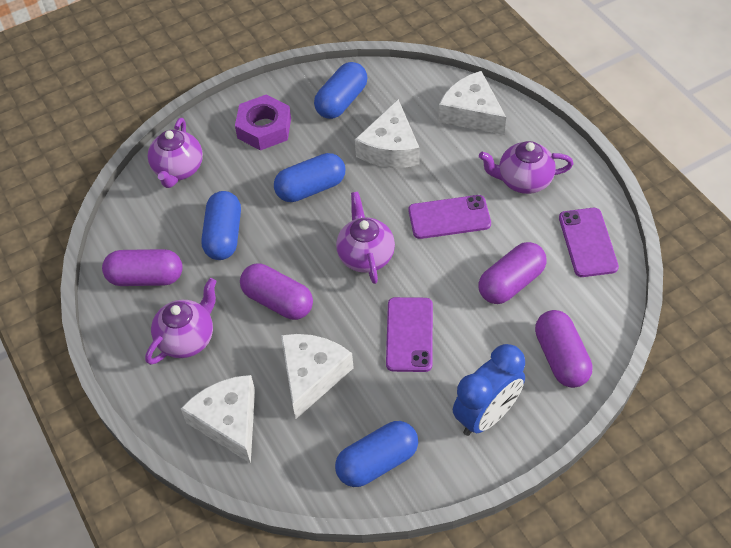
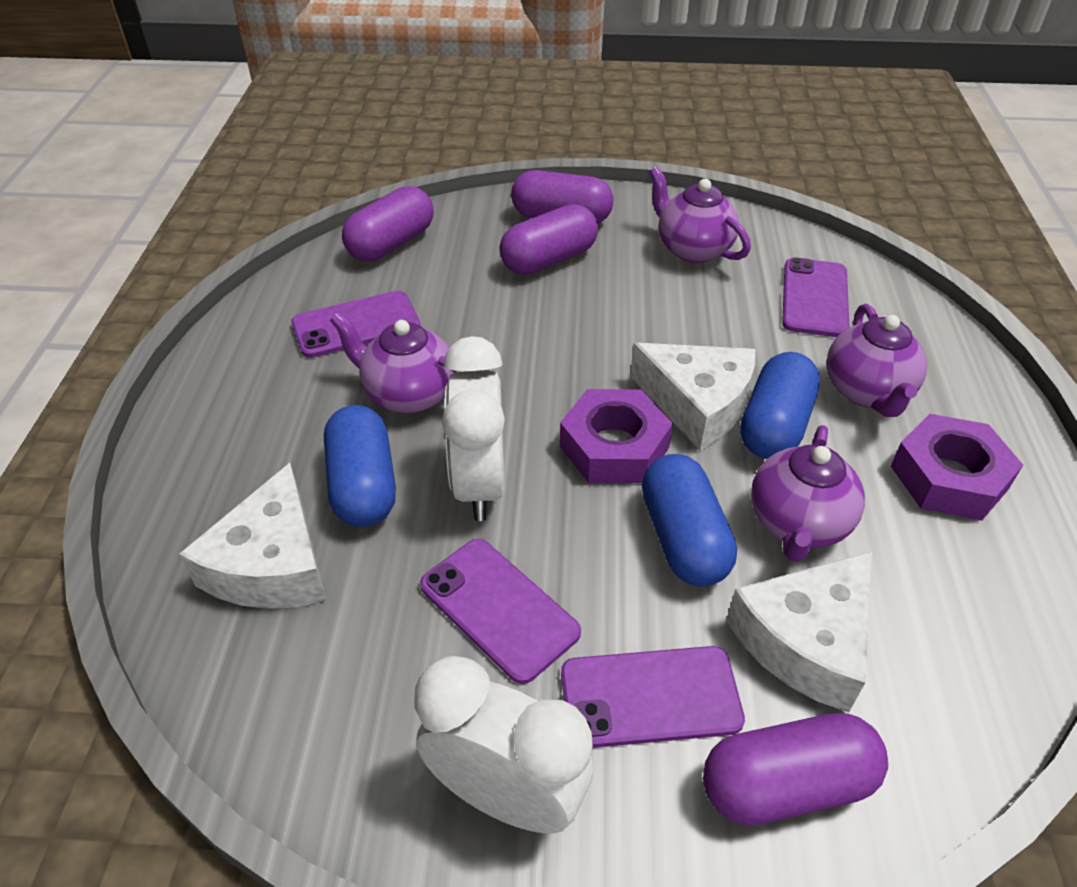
blue capsule: [201,191,241,260] [274,153,345,202] [314,62,368,119] [335,421,418,487] = 4 -> [324,405,396,527] [642,454,737,587] [740,352,820,459] = 3
blue clock: [453,344,525,436] = 1 -> none = 0
purple nut: [235,94,291,150] = 1 -> [560,389,673,483] [891,414,1023,521] = 2
purple phone: [386,297,433,372] [408,195,491,239] [559,208,619,277] = 3 -> [292,291,420,358] [420,539,581,684] [561,646,745,748] [782,257,850,337] = 4
white cheese: [181,375,255,464] [281,334,354,419] [355,99,419,168] [439,71,506,135] = 4 -> [179,463,326,609] [630,343,755,451] [726,551,872,712] = 3
white clock: none = 0 -> [414,656,594,834] [442,336,505,521] = 2

